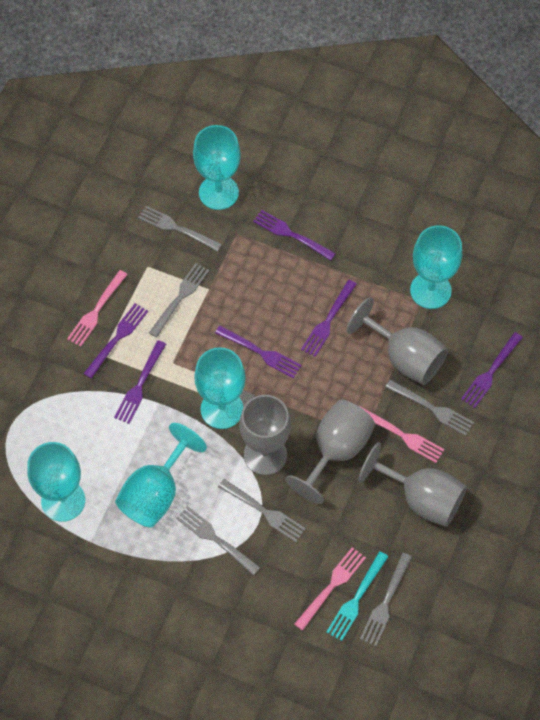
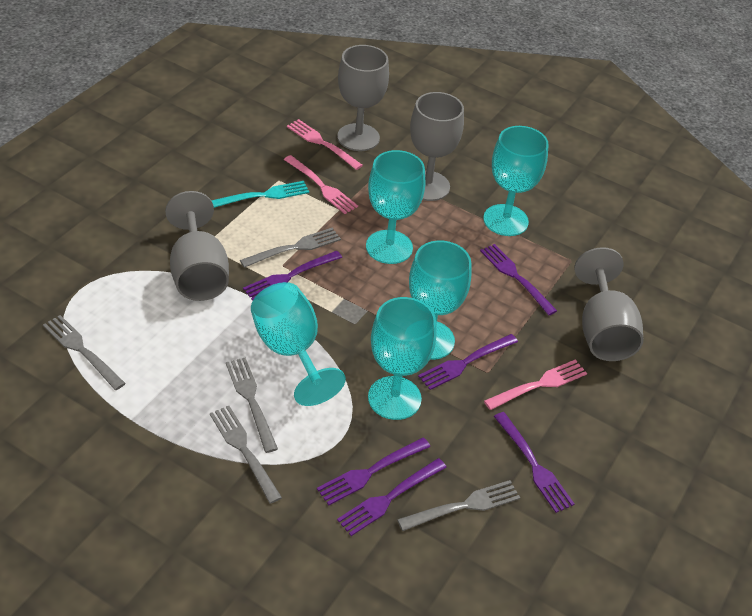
grey fork: [138,206,222,252] [149,263,209,338] [176,506,260,575] [218,479,306,542] [360,553,412,646] [385,380,474,436] = 6 -> [43,315,126,390] [210,406,282,504] [226,358,278,453] [240,228,341,268] [397,480,520,531] = 5

